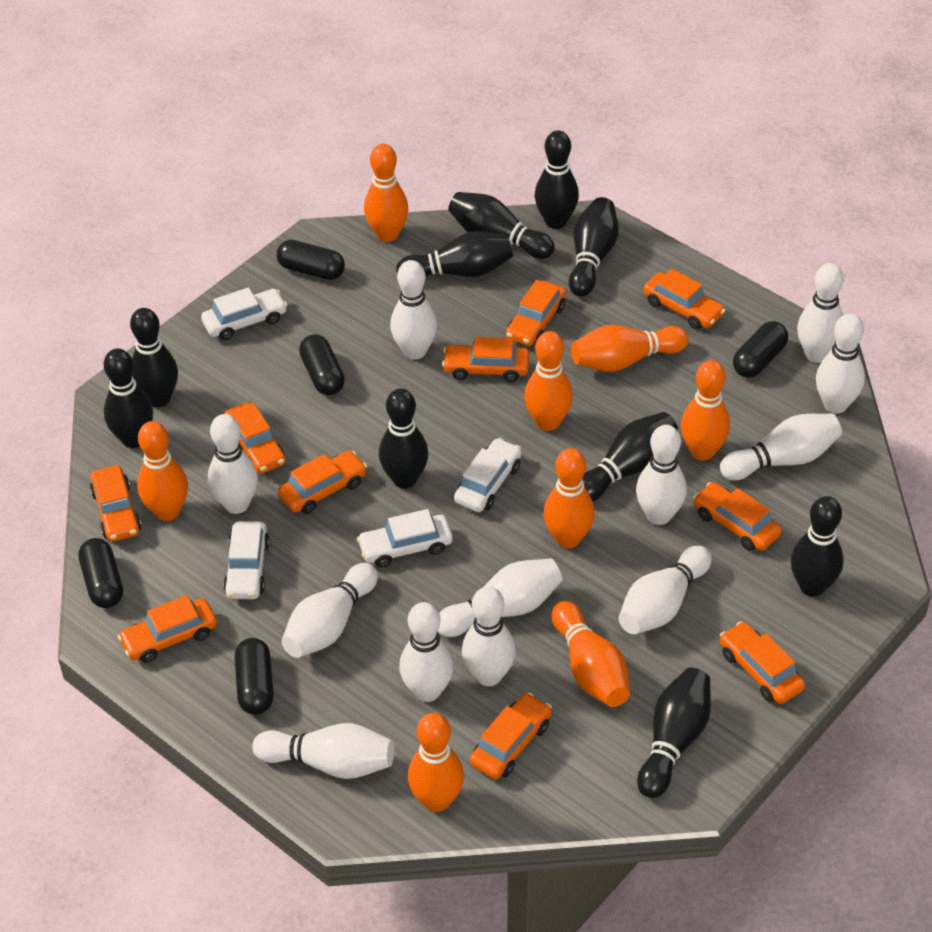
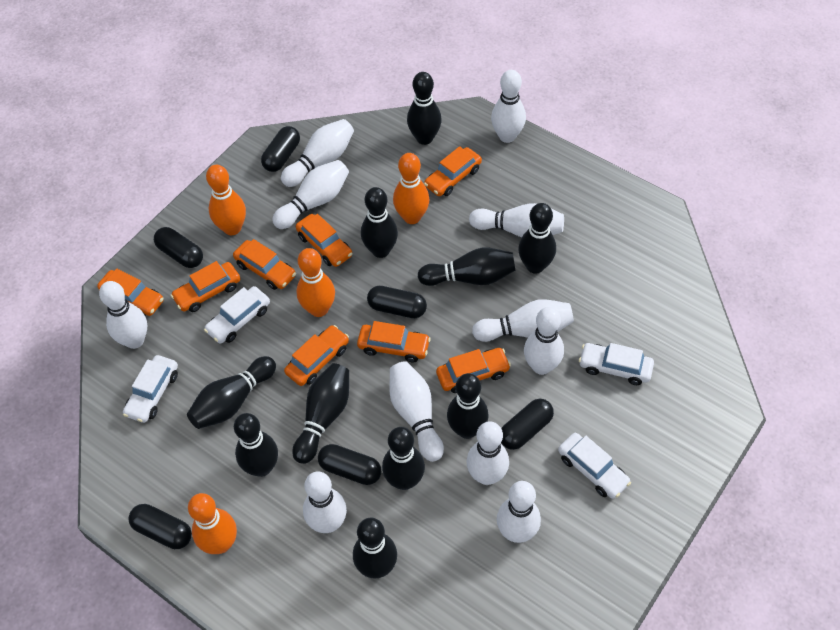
black capsule: [78,538,123,608] [235,638,274,715] [277,240,345,280] [299,334,345,395] [733,321,788,378] = 5 -> [128,504,192,549] [154,227,203,268] [261,126,300,172] [318,444,381,485] [367,286,427,318] [501,398,554,450] = 6
orange bowling pin: [137,421,188,521] [364,144,408,242] [408,713,464,812] [524,331,573,431] [543,448,595,548] [551,601,630,707] [571,325,689,372] [681,360,730,460] = 8 -> [188,493,237,554] [206,165,246,235] [296,248,335,317] [393,153,430,224] = 4
orange car: [90,465,141,542] [118,595,217,663] [224,402,286,474] [278,450,367,514] [442,337,529,382] [470,692,552,779] [506,280,566,346] [643,269,726,330] [693,482,782,551] [720,621,805,704] = 10 -> [97,268,164,316] [170,261,240,312] [233,239,296,290] [284,325,349,386] [296,214,352,267] [357,321,431,363] [424,146,482,196] [436,348,511,393] = 8
white bowling pin: [208,414,258,514] [252,723,394,779] [281,563,378,658] [390,260,437,360] [399,602,454,702] [438,558,563,637] [462,586,516,686] [619,546,712,634] [636,425,687,525] [720,414,842,480] [797,263,844,363] [816,313,865,414] = 12 -> [99,281,147,349] [272,160,349,229] [281,119,354,187] [303,471,347,533] [389,361,444,462] [467,421,509,485] [469,203,564,237] [472,299,574,342] [491,70,526,143] [497,481,541,543] [524,307,564,375] = 11

